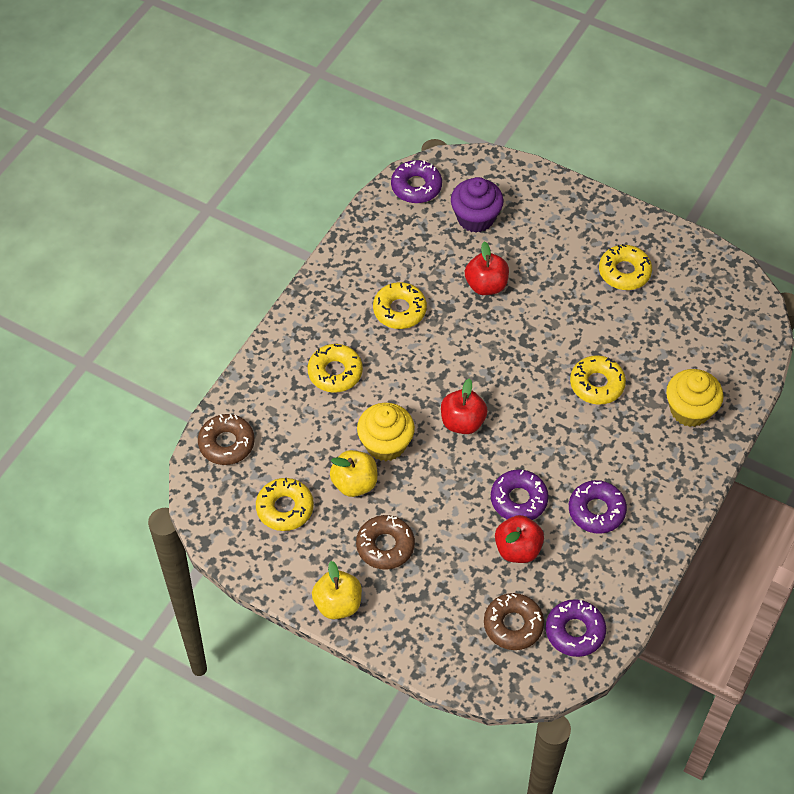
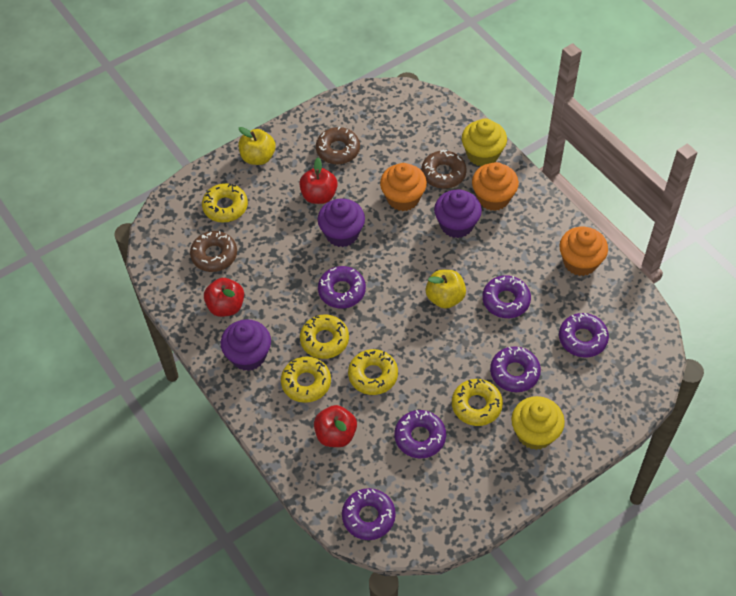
orange cupcake: none = 0 -> [380,163,427,211] [472,162,519,211] [559,227,608,276] = 3
purple cupcake: [451,177,504,233] = 1 -> [221,319,271,371] [318,199,365,247] [434,190,482,238] = 3
purple donut: [391,160,442,203] [491,469,549,520] [546,599,606,657] [569,480,627,534] = 4 -> [318,266,366,308] [342,488,396,540] [394,410,446,458] [482,275,531,318] [490,346,541,392] [559,313,609,358] = 6

